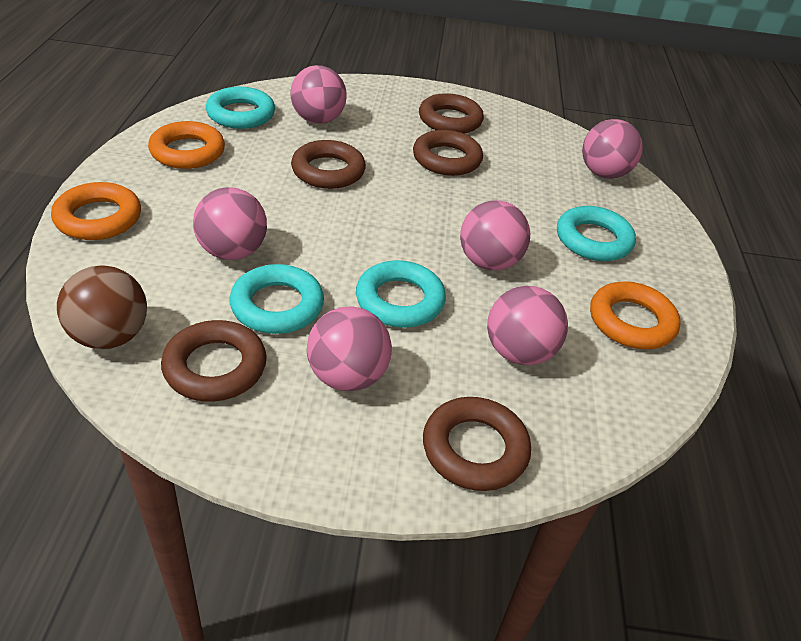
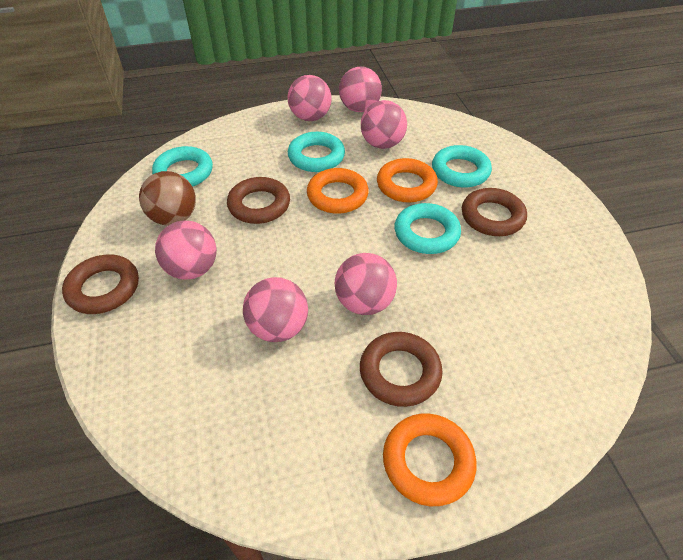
brown ring: [161,320,267,402] [291,140,366,189] [413,130,483,176] [419,93,484,134] [423,397,531,491] = 5 -> [62,255,139,314] [227,177,290,224] [360,332,443,407] [462,188,527,236] = 4

